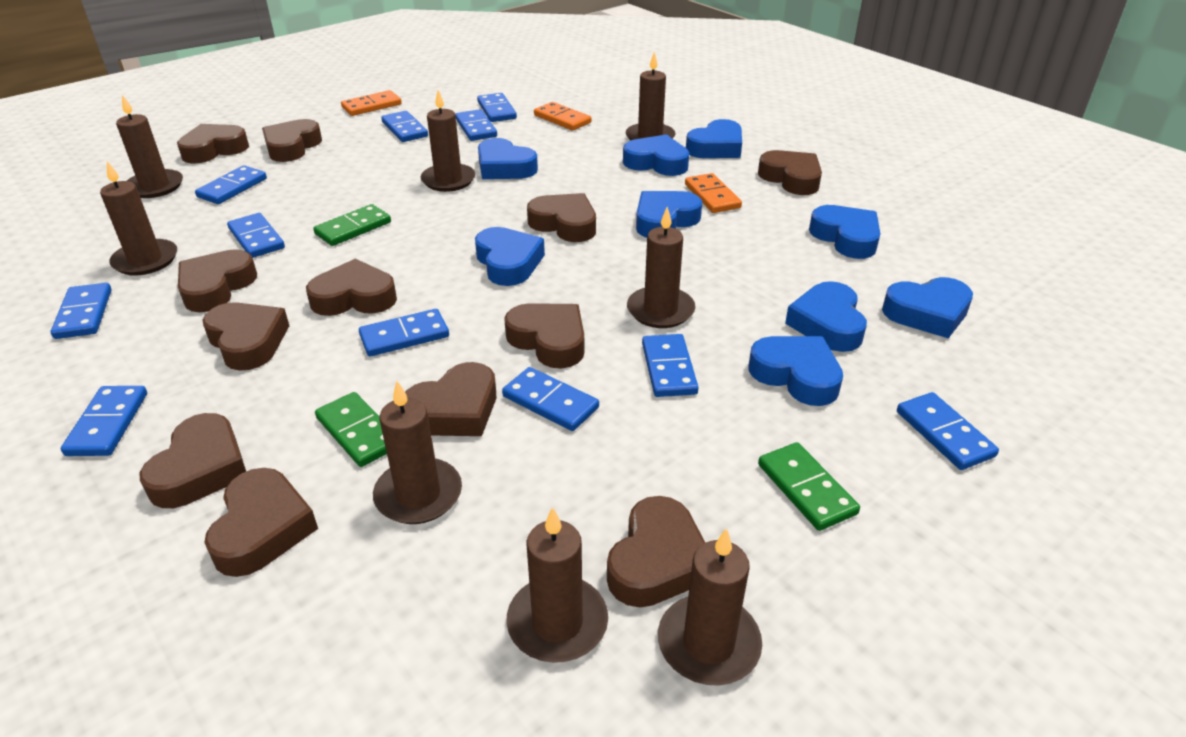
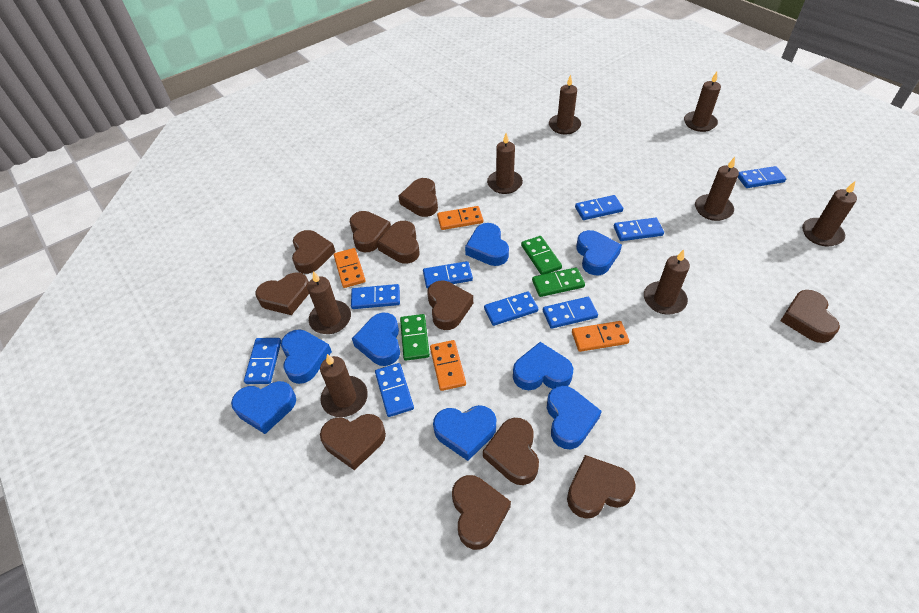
blue domino: [51,283,112,339] [61,386,147,456] [195,165,267,204] [227,213,285,258] [359,309,449,357] [381,111,428,142] [455,109,497,141] [477,93,517,122] [502,367,599,431] [642,334,699,397] [897,392,999,470] = 11 -> [244,338,281,384] [351,284,400,309] [375,363,414,417] [423,261,473,288] [484,292,538,326] [543,297,598,329] [575,195,623,220] [614,218,664,241] [738,166,786,188] = 9
blue heart: [475,227,545,286] [478,138,538,179] [623,134,689,176] [636,191,702,238] [686,119,742,158] [749,336,843,406] [785,281,867,352] [809,205,880,259] [882,277,973,338] = 9 -> [231,381,296,434] [281,329,332,384] [352,313,400,366] [433,405,496,461] [465,223,509,266] [513,342,573,390] [547,386,602,449] [576,230,622,275] = 8
brown heart: [140,413,246,508] [177,124,249,163] [178,249,257,312] [202,302,289,371] [205,468,318,577] [262,119,322,162] [306,259,397,316] [405,362,496,436] [504,303,584,368] [527,193,596,242] [607,496,705,607] [758,150,822,195] = 12 -> [255,272,309,315] [292,230,335,274] [320,414,386,470] [350,211,391,252] [377,221,420,264] [399,178,438,217] [427,281,473,330] [452,475,511,550] [483,418,539,485] [567,455,636,519] [780,290,840,343] = 11
orange domino: [341,90,402,116] [534,102,591,130] [685,173,742,213] = 3 -> [334,248,366,288] [430,340,466,391] [437,206,483,230] [572,321,629,352] = 4

